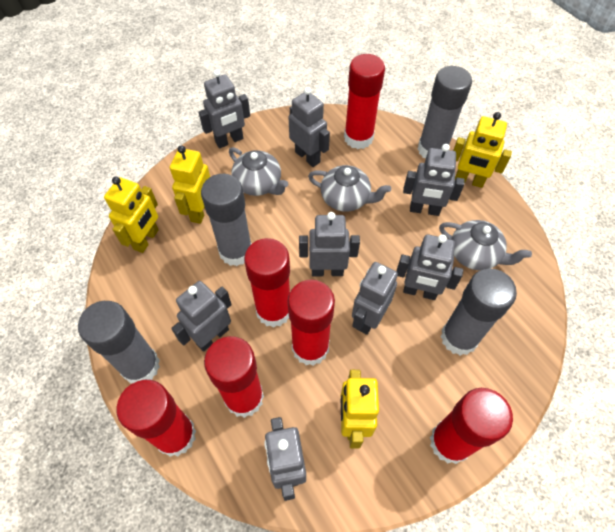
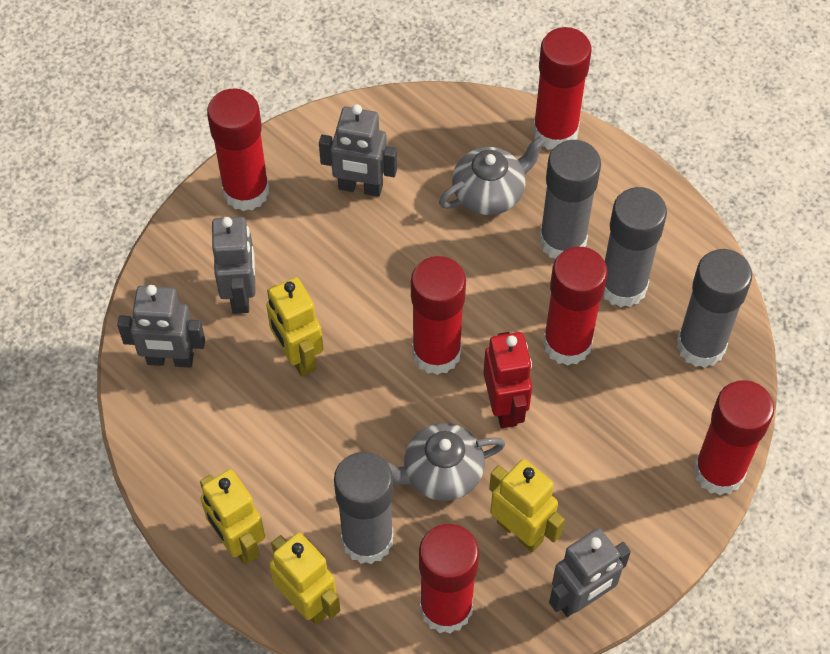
grey robot: [171,281,232,352] [199,69,250,148] [264,417,306,501] [288,87,330,167] [299,212,360,276] [352,262,398,335] [396,234,463,300] [403,144,465,216] = 8 -> [117,285,205,368] [212,217,256,314] [319,104,397,197] [549,528,631,617] = 4
grey teapot: [229,147,288,196] [308,165,391,212] [439,220,532,270] = 3 -> [387,423,505,501] [439,136,546,215] = 2
red robot: none = 0 -> [483,332,532,428] = 1

